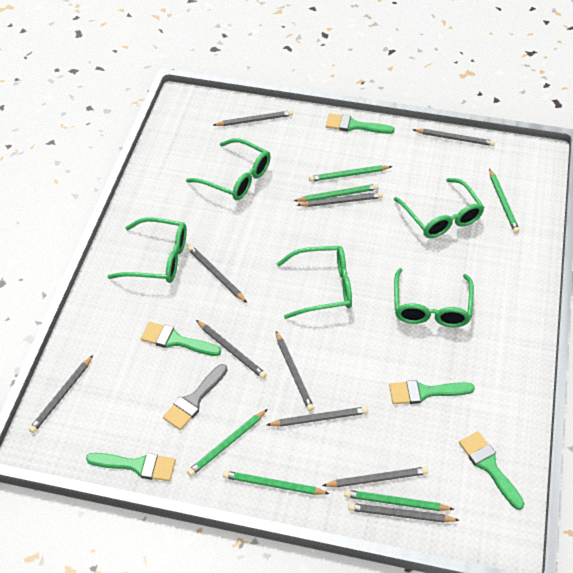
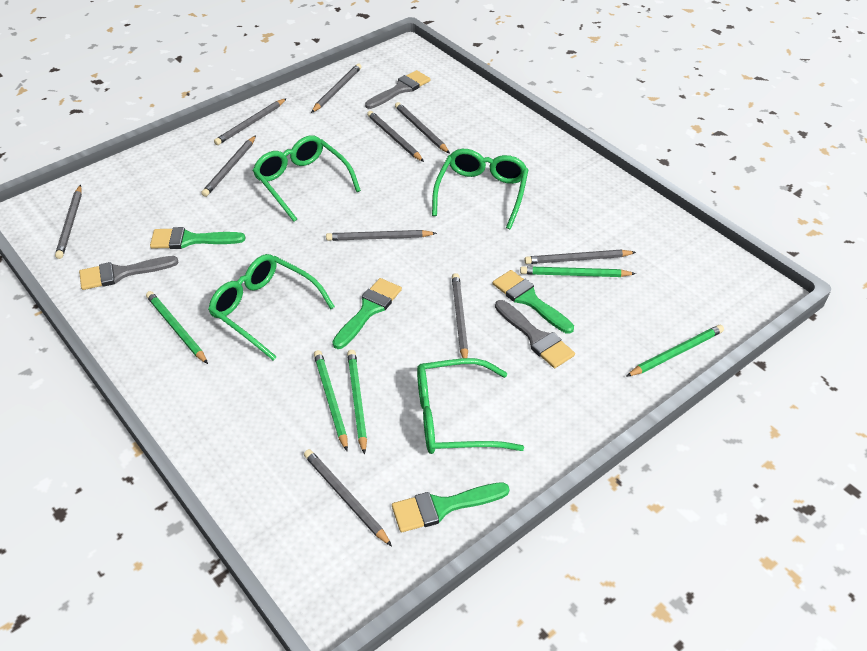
green brush: [86,453,176,481] [141,322,221,356] [326,114,395,134] [389,380,475,404] [459,431,525,510] = 5 -> [150,227,245,249] [333,278,402,349] [392,482,509,532] [493,270,574,334] = 4
green glasses: [107,217,187,283] [186,138,271,200] [276,246,352,319] [394,178,485,238] [394,268,474,327] = 5 -> [208,254,335,360] [253,136,361,222] [417,358,524,454] [432,149,529,229] = 4
green pencil: [187,409,268,476] [223,471,330,495] [294,184,378,202] [309,165,392,182] [344,490,454,511] [489,168,520,234] = 6 -> [146,291,208,364] [314,350,348,451] [347,350,367,455] [520,266,636,277] [626,325,724,377] = 5
grey brush: [163,364,227,430] = 1 -> [79,256,179,290] [365,70,431,109] [495,300,575,368] = 3

